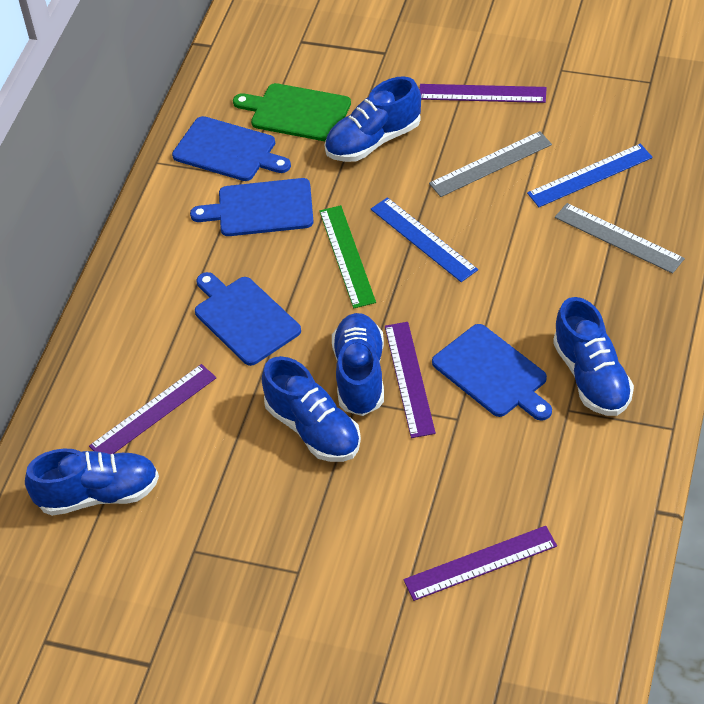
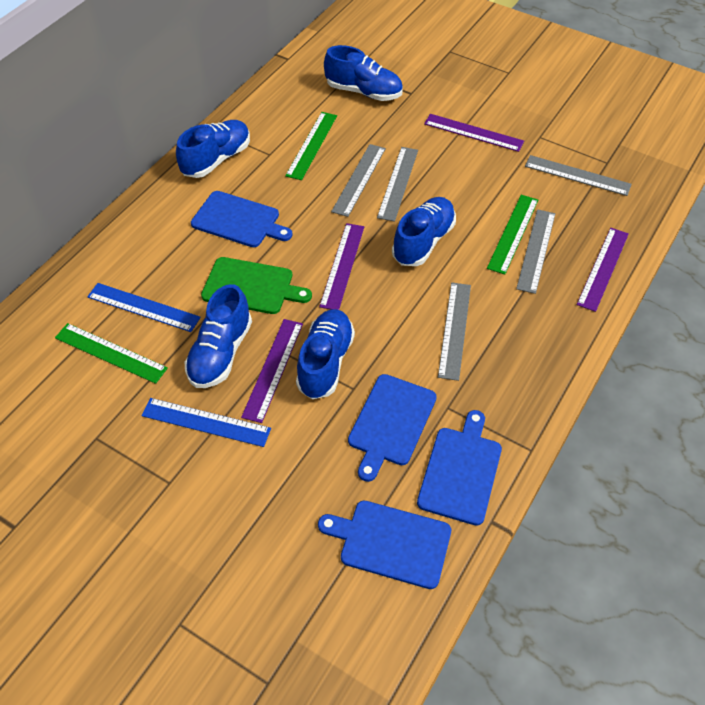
green ruler: [319,205,376,308] = 1 -> [55,323,168,384] [285,112,337,180] [487,195,538,275] = 3
grey ruler: [429,131,552,197] [555,203,685,274] = 2 -> [331,144,386,217] [377,147,418,222] [438,283,471,381] [516,209,555,294] [525,155,632,196] = 5

